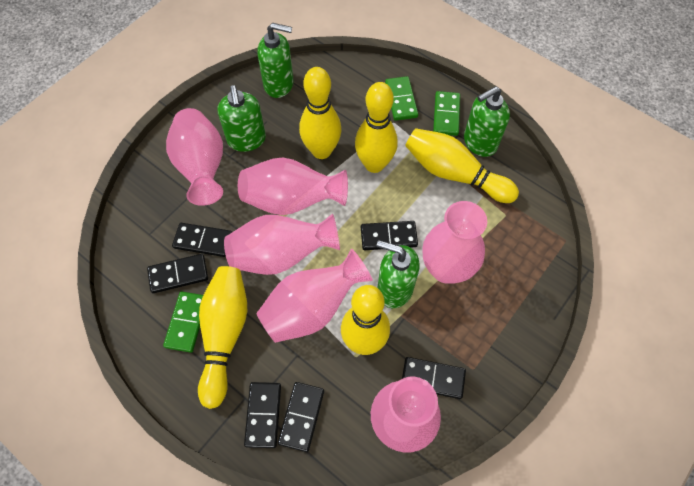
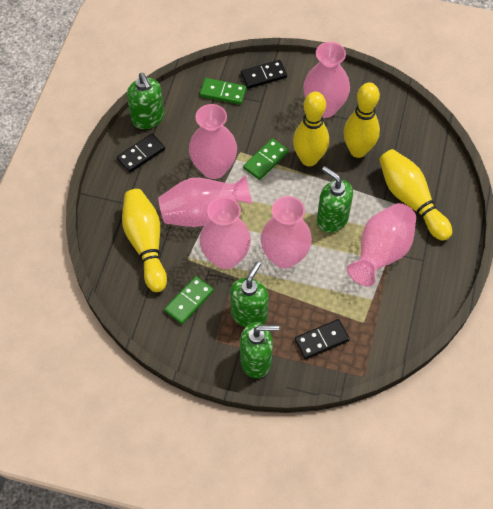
black domino: [147,254,208,293] [172,223,232,257] [244,382,281,448] [278,382,324,452] [361,221,418,250] [402,357,466,399] = 6 -> [117,134,165,173] [241,60,287,89] [295,319,350,360] = 3
yellow bowling pin: [198,266,247,409] [299,67,341,159] [341,285,390,355] [355,82,398,173] [405,128,519,203] = 5 -> [122,189,167,292] [293,92,329,166] [343,83,380,158] [379,149,452,241] = 4

